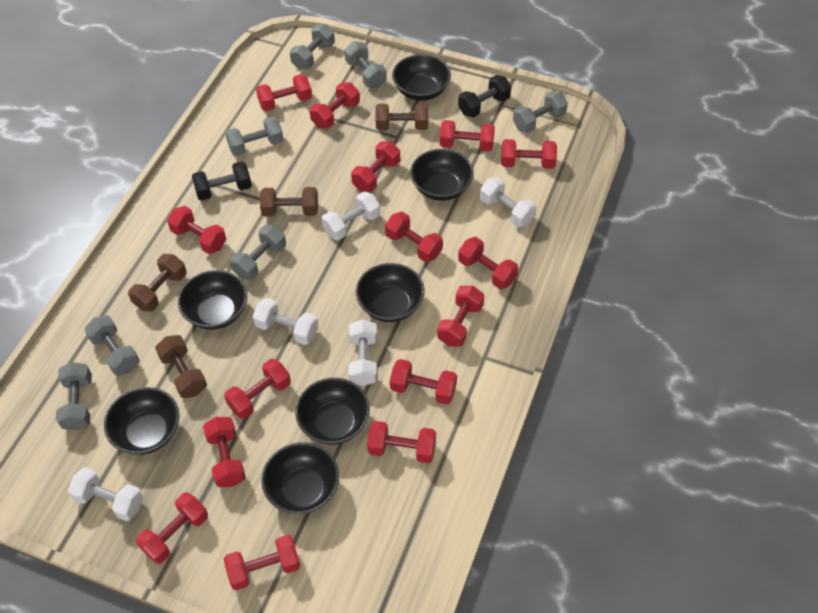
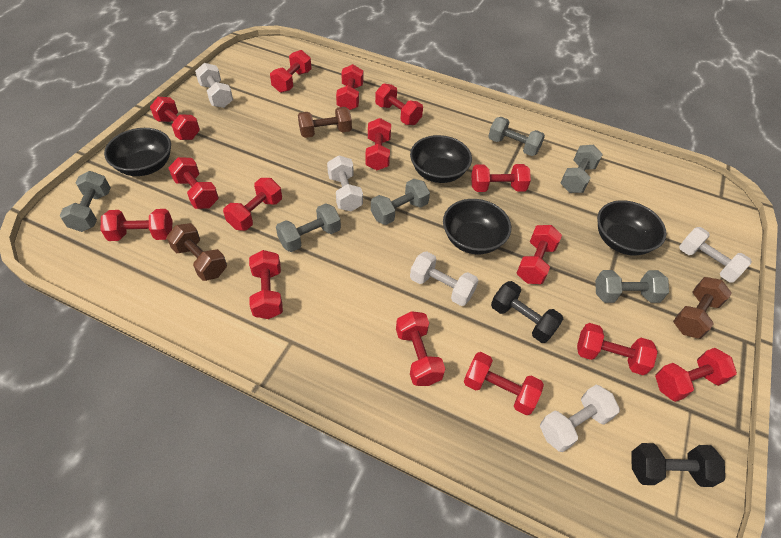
black bowl: [104,387,179,455] [178,270,247,330] [261,442,339,514] [295,378,370,445] [356,263,425,322] [392,54,451,101] [410,149,474,201] = 7 -> [104,128,171,176] [410,135,472,183] [443,199,511,254] [597,200,666,256] = 4
brown dumbbell: [128,254,186,312] [155,335,207,398] [260,187,318,217] [375,103,428,130] = 4 -> [167,223,227,281] [298,107,352,138] [673,277,732,339] = 3
grey dumbbell: [56,362,92,431] [84,315,140,376] [225,117,284,156] [230,225,286,280] [290,24,335,70] [344,41,387,88] [513,91,568,133] = 7 -> [60,171,111,232] [276,203,341,252] [371,179,430,225] [488,117,545,156] [561,145,603,193] [595,270,669,303] = 6

